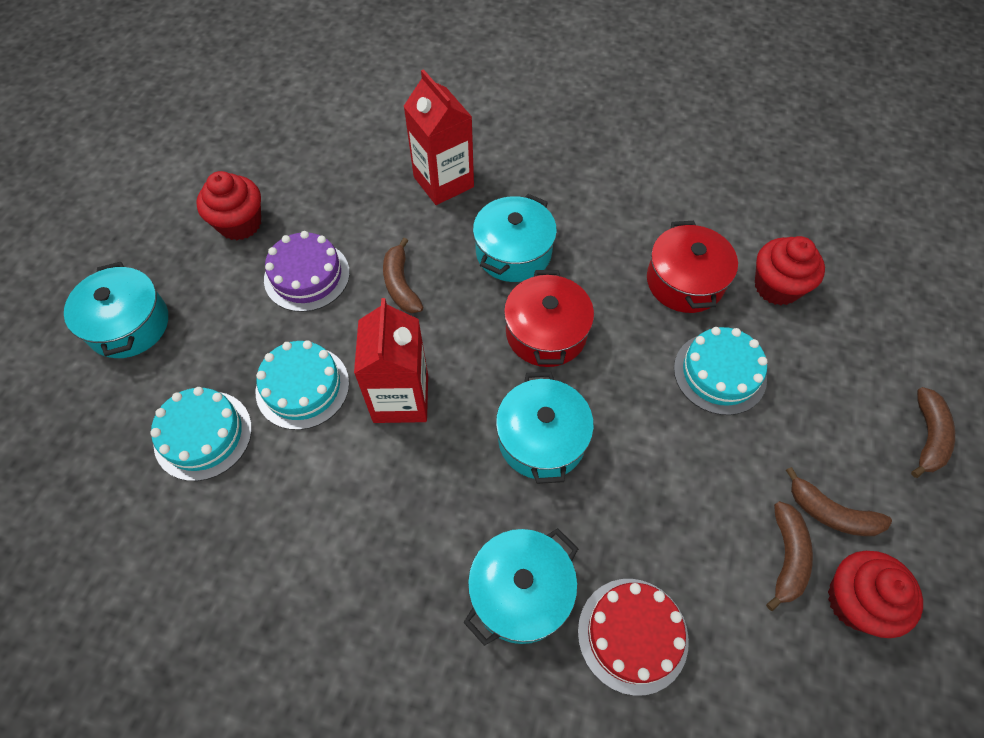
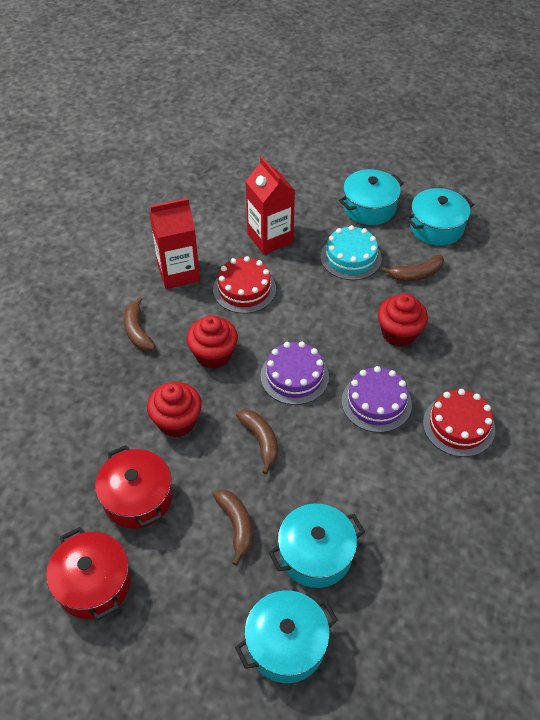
purple cake: [264,231,350,312] = 1 -> [261,342,329,405] [342,366,412,433] = 2
red cake: [578,579,689,696] = 1 -> [213,256,276,314] [423,389,495,457] = 2
turquoise cake: [150,387,252,481] [256,340,349,430] [674,327,768,415] = 3 -> [321,225,382,280] = 1

